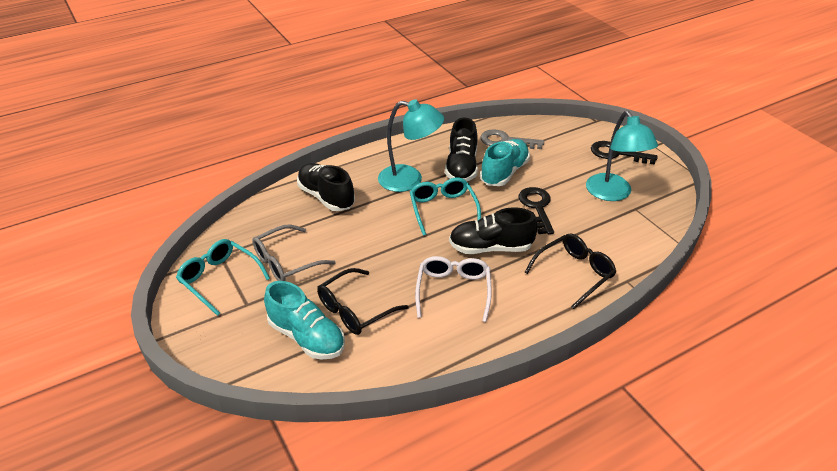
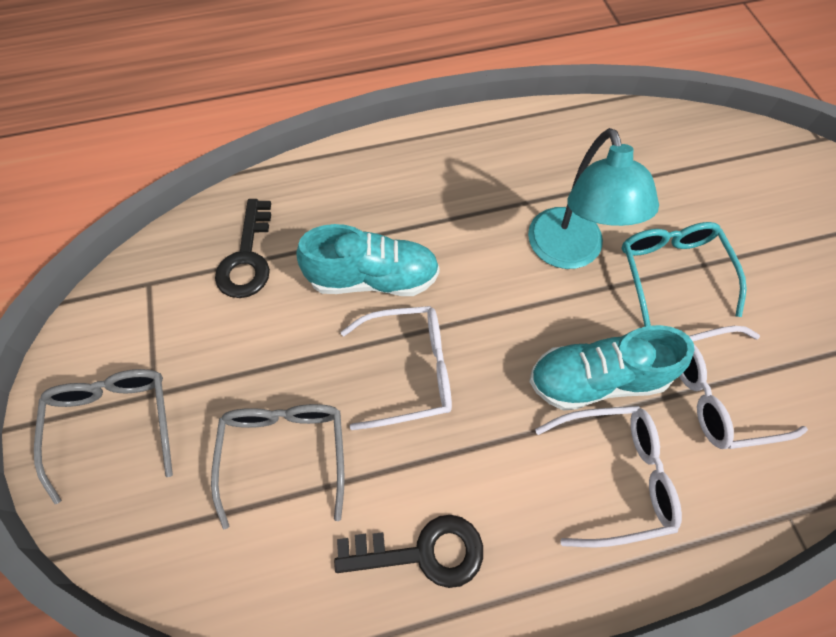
black glasses: [317,268,409,335] [525,233,616,309] = 2 -> none = 0
black shoe: [297,163,355,211] [445,117,478,181] [449,207,538,254] = 3 -> none = 0
grey glasses: [252,225,336,281] = 1 -> [34,369,173,504] [211,404,345,530] = 2
grey key: [480,129,544,149] = 1 -> none = 0
turquoise glasses: [176,239,270,316] [410,177,481,236] = 2 -> [622,222,747,327] = 1
turquoise lamp: [378,99,444,192] [586,111,658,201] = 2 -> [528,128,659,269] = 1
white glasses: [415,256,492,322] = 1 -> [341,306,452,430] [535,406,682,547] [679,326,808,449] = 3

